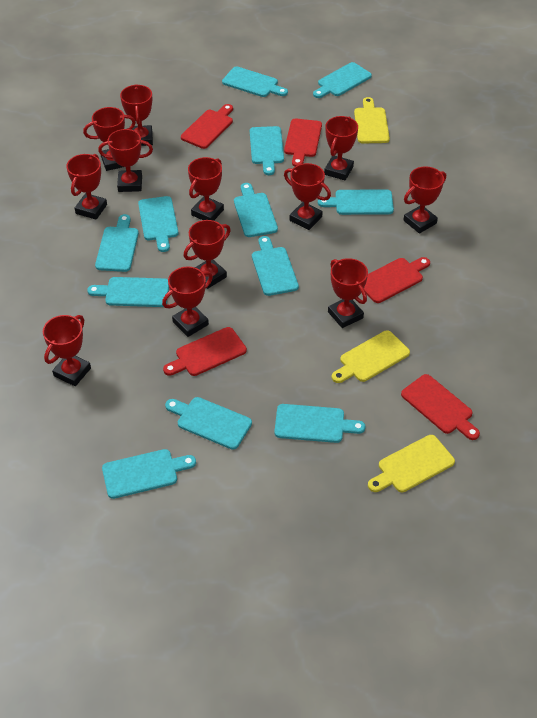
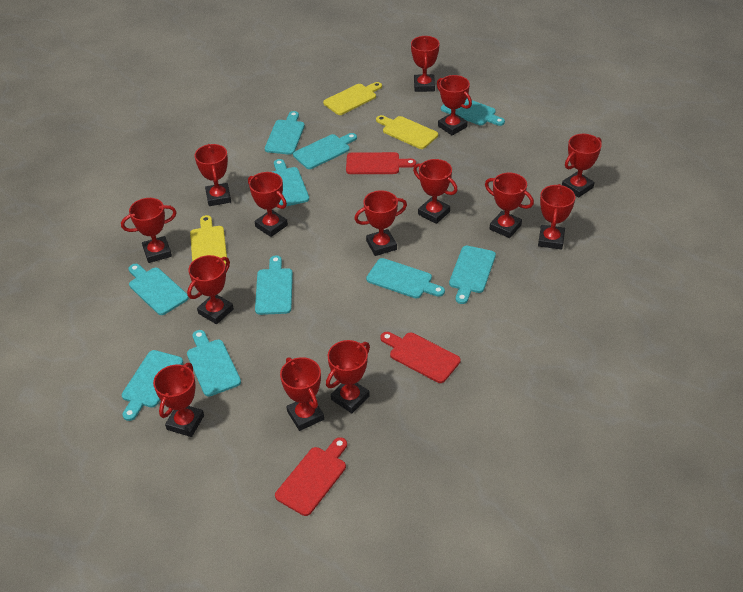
red cutting board: [163,327,247,376] [181,104,233,149] [284,119,322,167] [364,257,430,303] [401,374,480,440] = 5 -> [275,437,347,516] [346,152,416,174] [380,332,461,383] = 3
red trophy: [43,315,91,386] [66,154,107,220] [83,107,136,171] [98,129,153,192] [120,84,153,146] [162,266,213,337] [184,220,231,289] [188,157,224,221] [284,163,331,230] [324,116,358,180] [328,258,368,328] [403,166,446,234] = 12 -> [121,198,177,263] [153,363,204,437] [187,255,234,324] [195,144,231,206] [248,172,288,237] [280,357,324,431] [326,340,370,413] [354,190,407,256] [411,36,440,92] [413,159,458,224] [437,75,472,136] [485,173,534,238] [538,184,575,250] [562,134,602,198] = 14
turquoise cutting board: [87,277,169,307] [95,214,139,272] [102,449,196,499] [138,196,178,252] [165,397,252,450] [222,67,288,97] [234,183,278,237] [250,126,284,175] [252,236,299,296] [274,404,366,443] [313,62,372,98] [318,189,394,215] = 12 -> [122,350,183,421] [128,264,189,315] [187,330,241,397] [255,255,293,315] [265,111,305,155] [272,159,309,206] [293,133,357,169] [366,258,445,298] [441,99,505,126] [449,246,496,304] = 10

